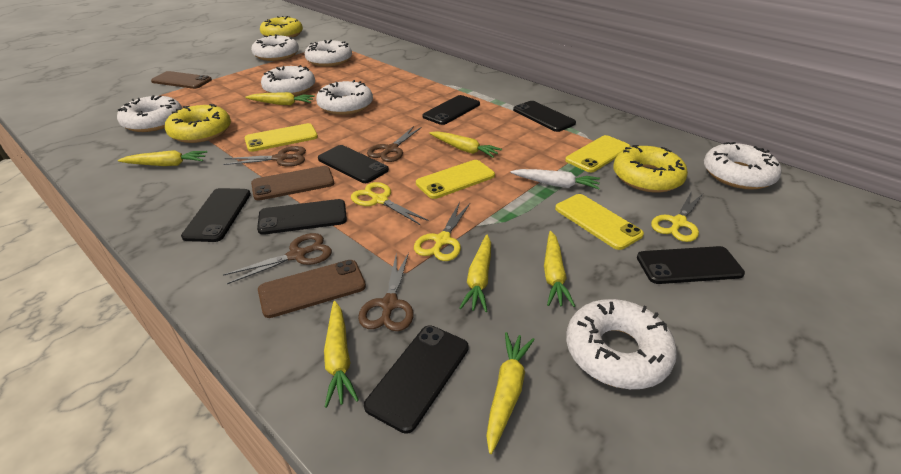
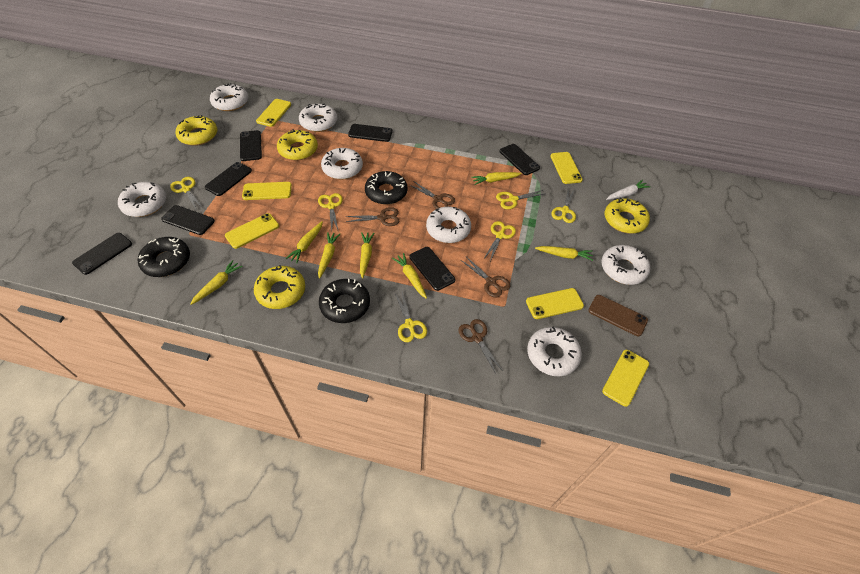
black donut: none = 0 -> [138,237,190,277] [319,279,370,323] [365,171,407,205] = 3
brown phone: [151,71,212,89] [251,166,334,201] [258,260,366,318] = 3 -> [588,295,648,337] = 1
yellow donut: [165,104,231,143] [260,16,303,38] [613,145,688,193] = 3 -> [176,115,217,146] [254,265,305,309] [277,129,318,160] [605,198,650,234] = 4
yellow phone: [244,123,318,152] [416,160,495,199] [555,194,644,250] [565,135,631,172] = 4 -> [225,213,279,249] [242,182,292,200] [256,99,291,127] [526,288,584,319] [551,152,583,184] [602,350,649,407] = 6
yellow scissors: [351,182,428,225] [414,202,470,261] [651,191,703,242] = 3 -> [170,177,203,209] [318,193,343,231] [395,292,427,342] [484,221,516,261] [496,190,544,209] [551,188,576,223] = 6

